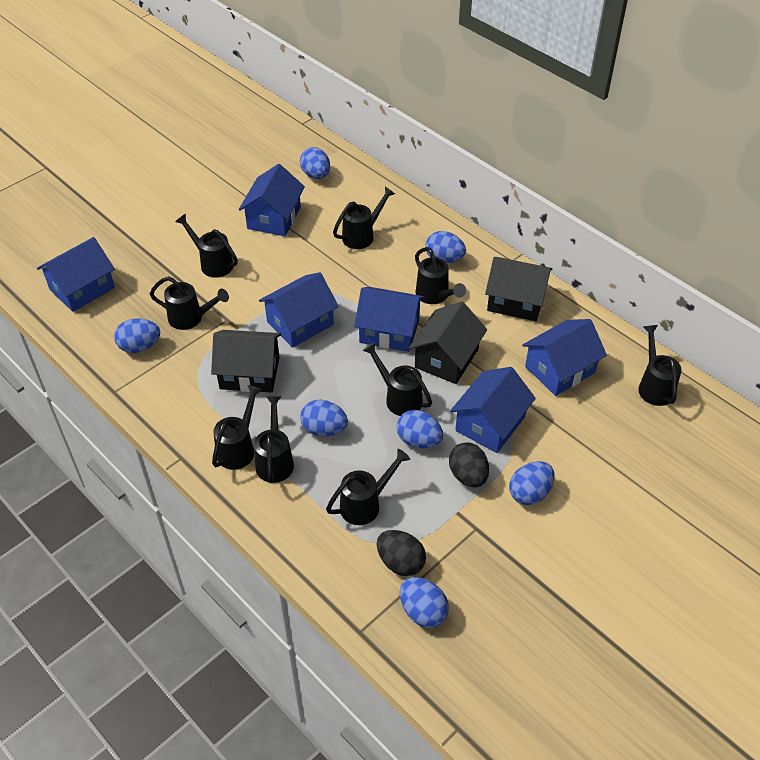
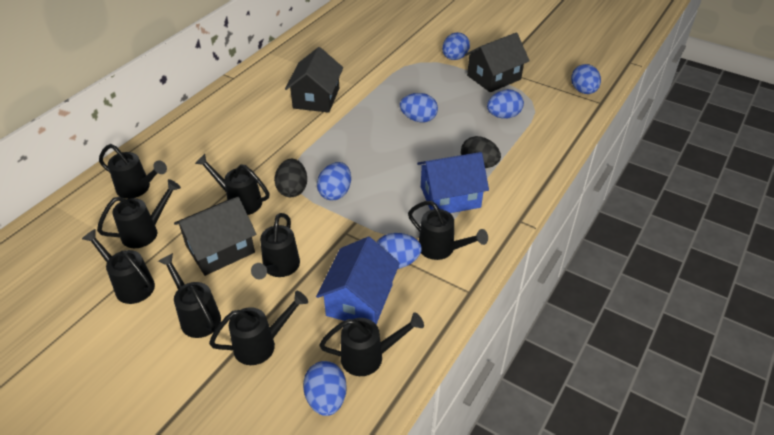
blue house: [37,237,115,312] [239,164,305,236] [259,272,339,348] [354,287,424,352] [450,367,536,453] [522,319,607,396] = 6 -> [316,237,400,324] [417,152,489,213] = 2

